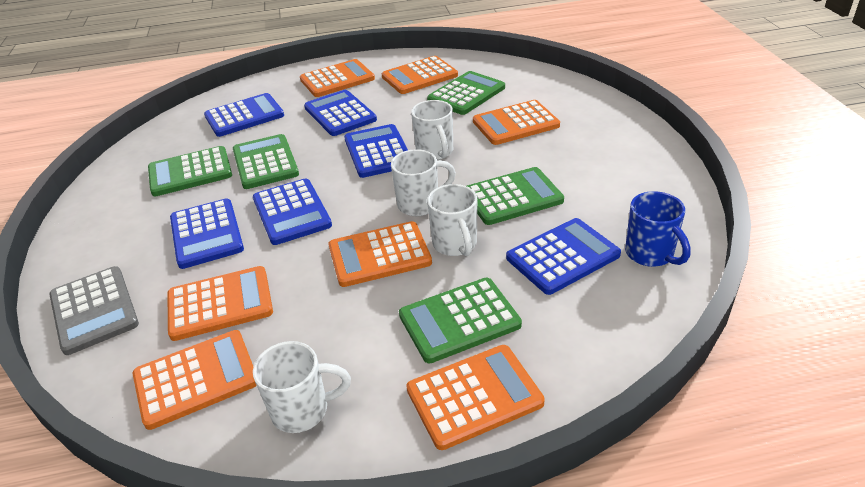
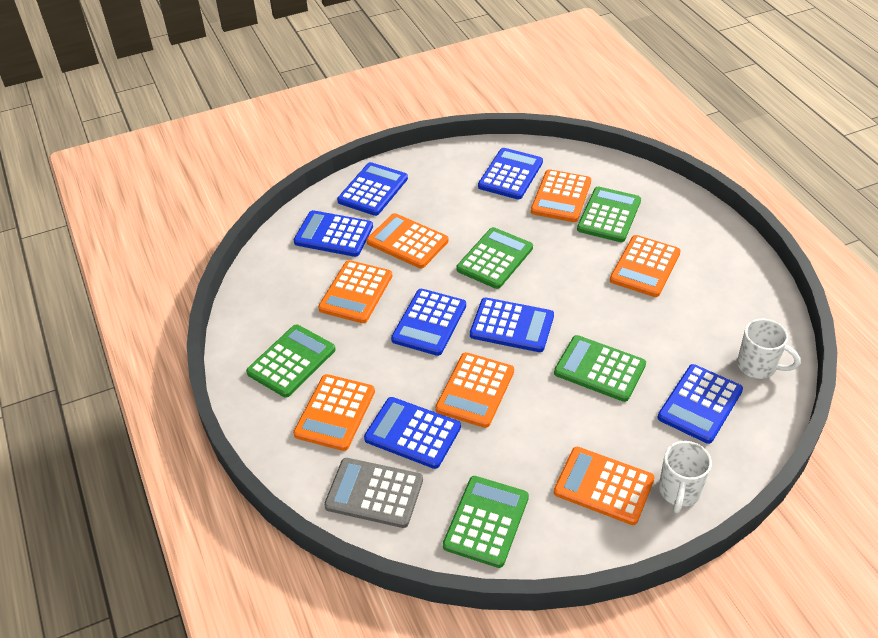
blue calculator: [170,199,244,269] [204,93,284,137] [253,179,332,245] [304,90,377,136] [344,124,408,178] [506,218,621,295] = 6 -> [294,210,373,257] [337,162,408,216] [364,397,461,469] [391,289,466,356] [470,298,554,352] [478,148,543,199] [658,364,743,444] = 7
blue mug: [625,191,691,267] = 1 -> none = 0
white mug: [253,341,351,433] [391,149,456,216] [411,100,453,160] [427,184,477,256] = 4 -> [659,441,712,513] [737,319,800,379] = 2

